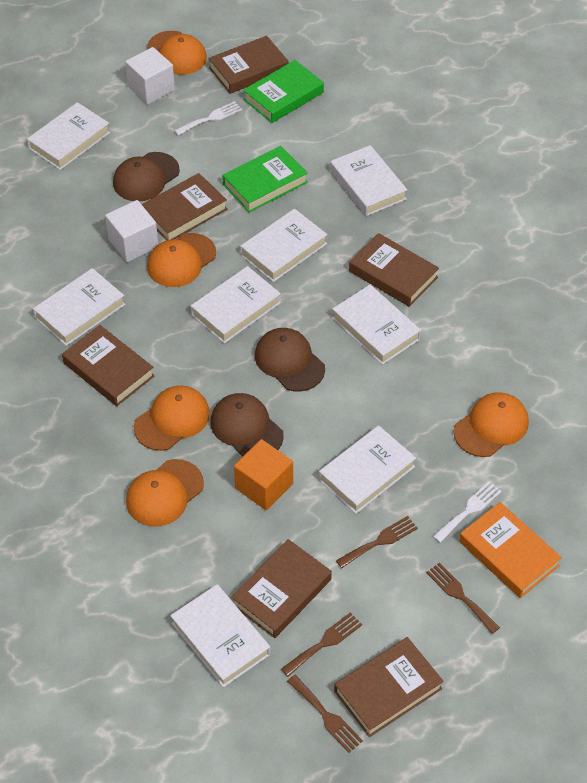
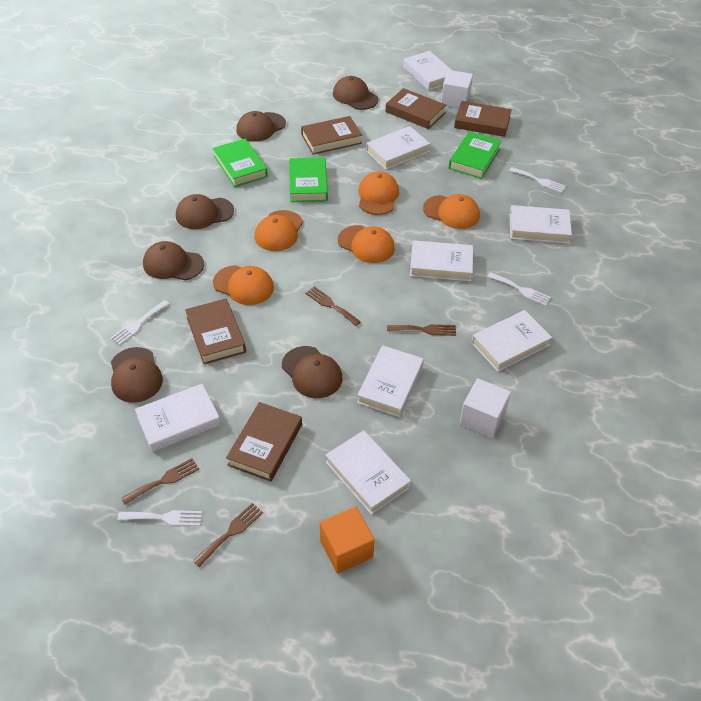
brown book: [62,325,154,406] [142,173,227,241] [208,36,288,94] [231,539,332,638] [334,637,444,737] [349,233,439,307] = 6 -> [185,299,246,364] [226,402,302,482] [301,116,362,154] [386,88,446,129] [454,101,512,137] = 5
brown cap: [113,152,180,201] [211,393,284,457] [255,328,325,391] = 3 -> [111,347,163,403] [143,241,204,280] [176,194,234,229] [236,111,286,142] [282,346,342,398] [333,76,379,110] = 6
green book: [222,146,308,213] [243,60,324,123] = 2 -> [213,139,268,187] [289,157,328,202] [449,131,501,179] = 3
orange book: [459,502,562,598] = 1 -> none = 0
white fork: [174,101,242,136] [433,481,502,543] = 2 -> [110,300,169,345] [118,510,202,526] [488,272,551,306] [509,167,566,193] = 4

